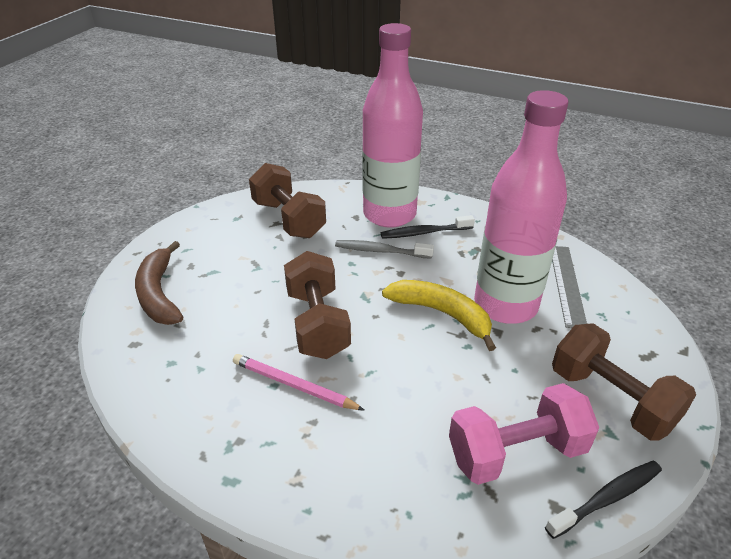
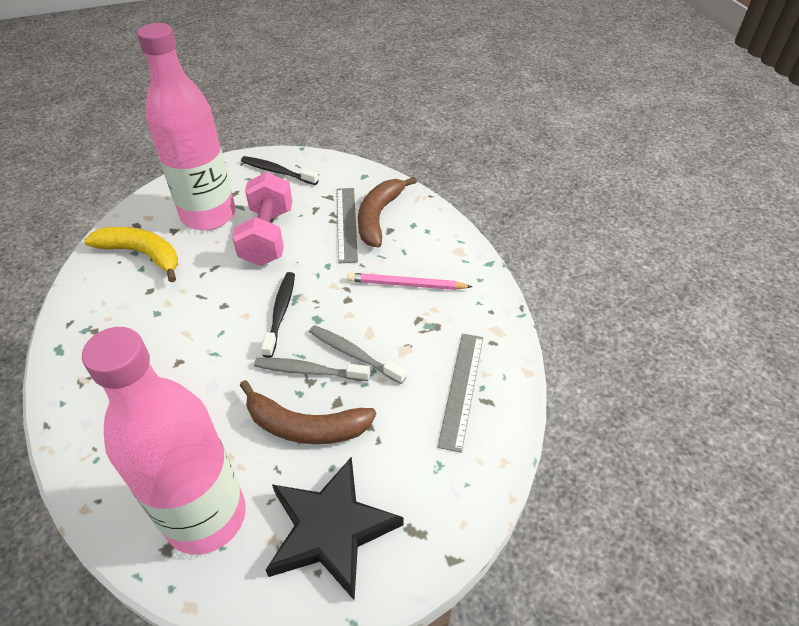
black star: none = 0 -> [266,457,404,600] = 1
brown banana: [135,241,183,325] = 1 -> [240,380,376,444] [358,177,417,248] = 2
brown dumbbell: [249,163,326,238] [284,251,351,359] [552,323,696,441] = 3 -> none = 0
grey ruler: [552,246,587,328] = 1 -> [337,188,358,263] [438,334,483,453] = 2
grey toothbrush: [335,240,434,259] = 1 -> [254,358,370,381] [309,325,406,384] = 2

